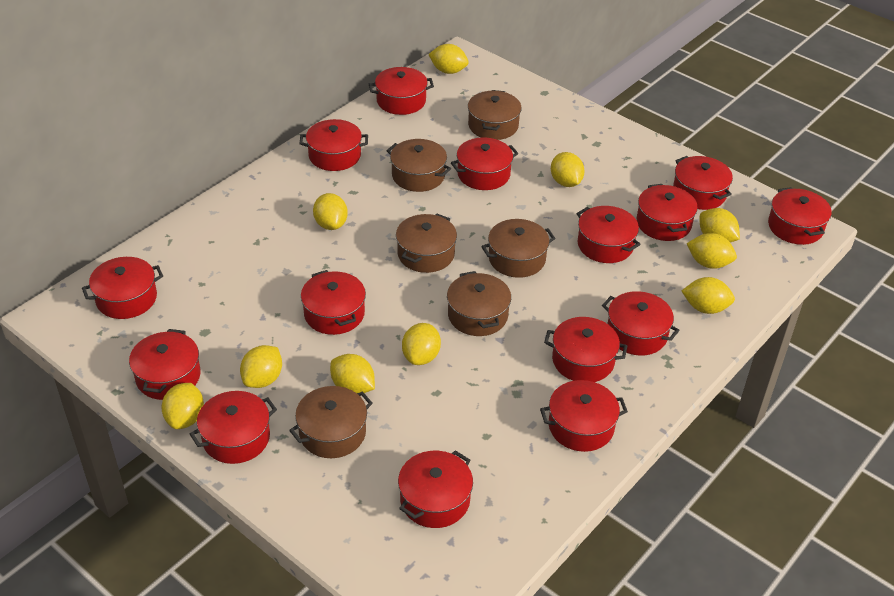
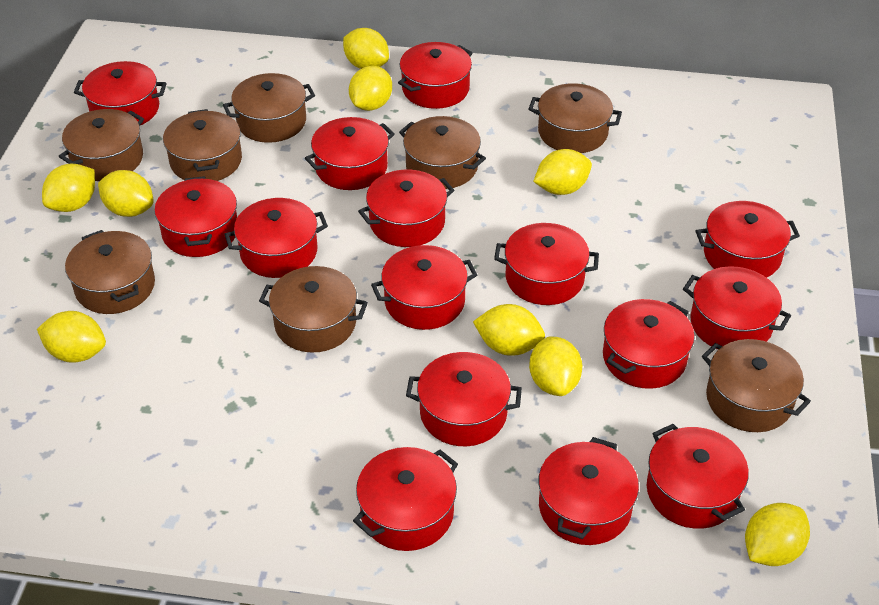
brown pot: [289,386,373,458] [387,139,451,192] [396,214,457,273] [447,271,511,336] [468,90,521,140] [481,219,556,278] = 6 -> [59,109,144,181] [65,230,155,314] [163,109,242,181] [223,73,315,143] [259,266,368,353] [399,116,486,189] [528,83,622,153] [702,339,811,432] = 8
yellow lemon: [161,383,204,429] [240,345,282,388] [313,193,348,230] [330,354,375,393] [402,323,441,365] [428,44,469,74] [551,152,585,187] [682,277,735,314] [687,233,737,269] [700,208,740,243] = 10 -> [37,311,106,363] [42,164,95,212] [98,170,153,217] [343,28,389,69] [349,66,392,111] [473,304,545,356] [529,336,582,396] [533,149,592,195] [745,503,810,566] = 9

